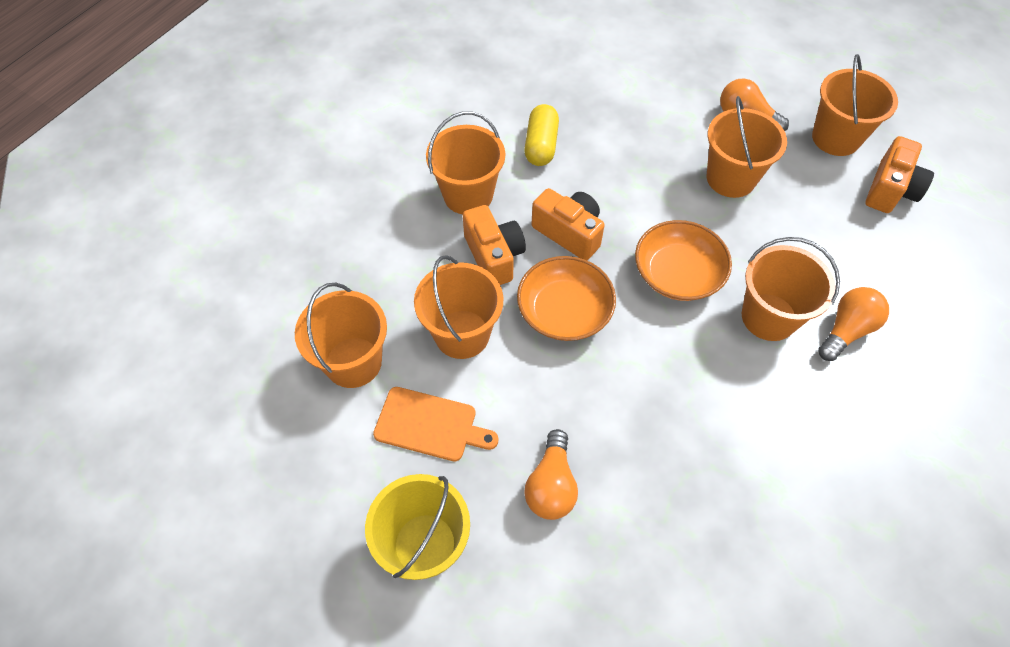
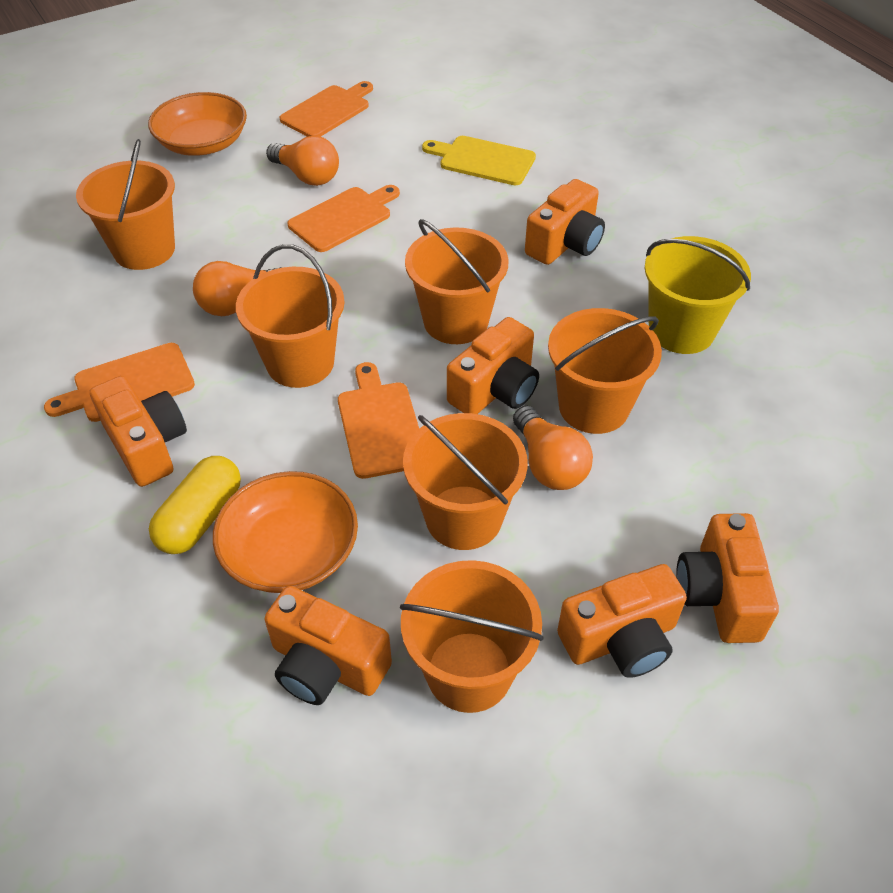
orange camera: [463,205,526,285] [532,188,605,260] [865,136,934,213] = 3 -> [90,376,187,487] [265,586,392,705] [447,317,539,414] [525,179,605,265] [557,564,687,678] [676,513,779,643] = 6
orange cutting board: [373,387,498,461] = 1 -> [44,343,195,422] [279,81,373,137] [288,185,400,252] [338,362,419,479] = 4
yellow cutting board: none = 0 -> [422,136,536,185] = 1

